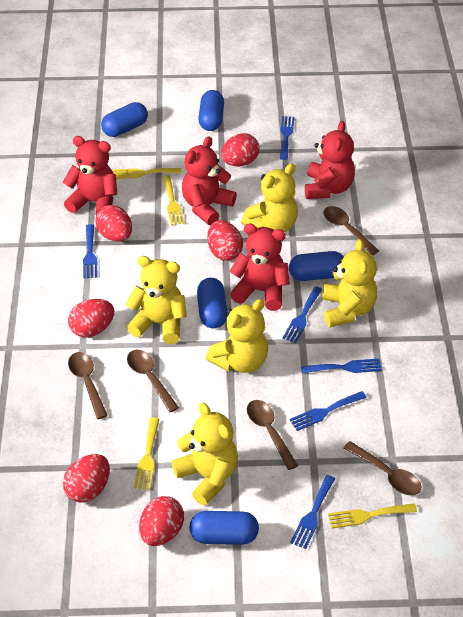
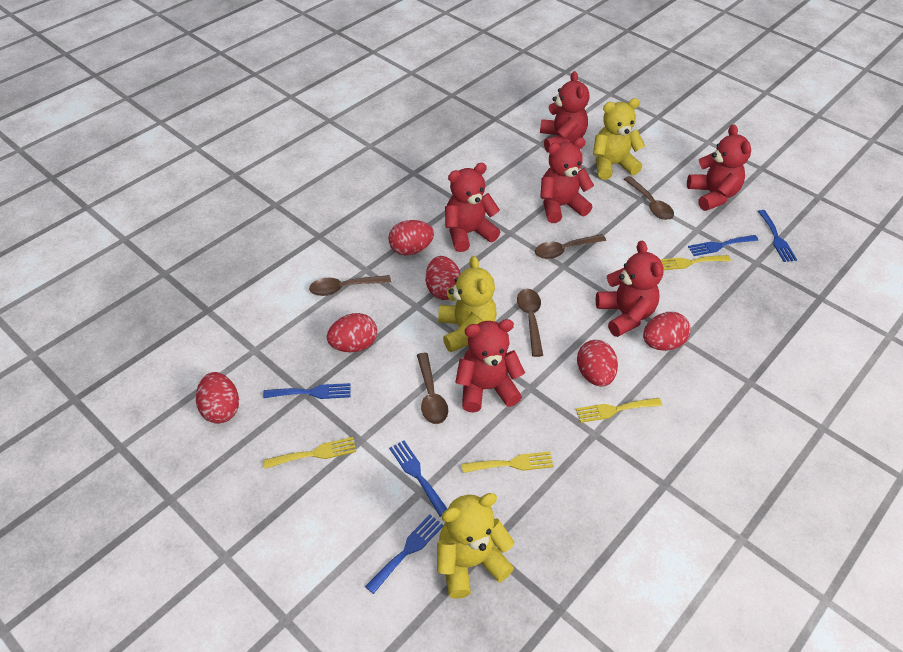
blue capsule: [101,102,148,137] [189,511,259,545] [197,278,227,329] [198,90,224,131] [289,251,344,281] = 5 -> none = 0
blue fork: [83,224,97,278] [280,116,295,160] [282,286,323,343] [289,391,367,431] [290,475,336,549] [301,358,382,374] = 6 -> [263,383,350,399] [365,514,444,594] [389,440,447,517] [688,235,759,256] [758,210,797,262] = 5
red teddy bear: [63,136,117,215] [182,137,237,225] [229,224,290,311] [305,121,355,199] = 4 -> [445,163,500,252] [455,319,525,412] [540,71,589,153] [540,137,594,223] [596,241,663,337] [687,124,751,211] = 6
yellow teddy bear: [125,256,187,344] [172,402,238,506] [206,299,268,373] [241,163,298,232] [322,239,377,327] = 5 -> [437,493,514,599] [438,256,497,352] [593,98,645,180] = 3

